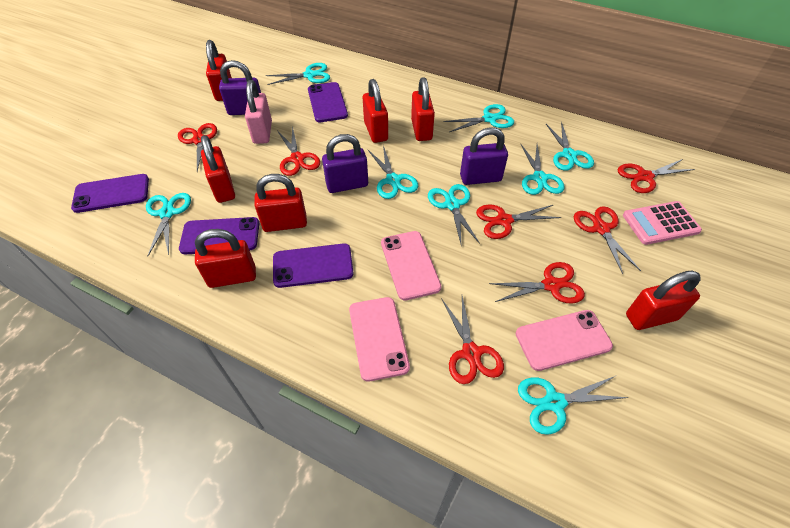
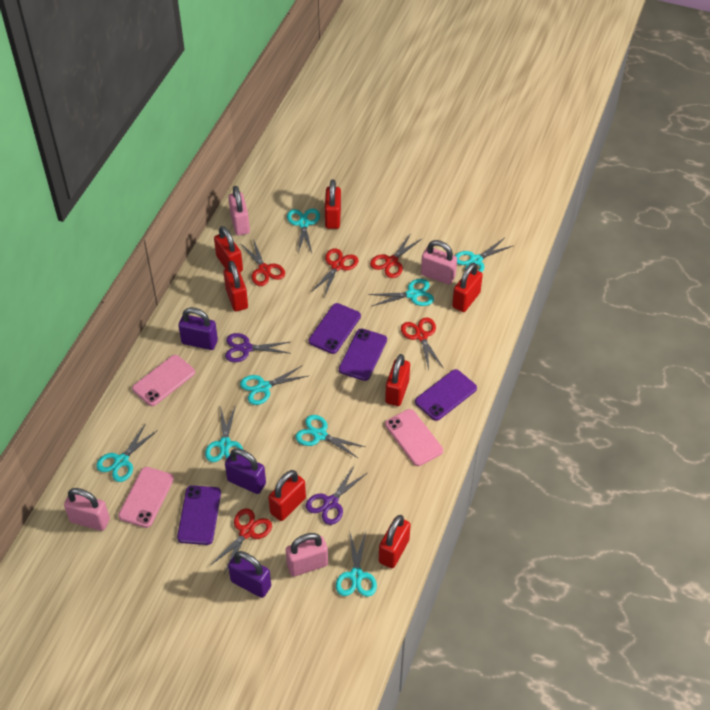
pink calculator: [623,201,702,245] = 1 -> none = 0
pink padlock: [245,80,272,144] = 1 -> [64,488,110,531] [228,186,250,235] [286,533,328,577] [421,240,457,285] = 4
purple scissors: none = 0 -> [225,333,291,362] [306,465,367,525] = 2
red scissors: [178,123,217,171] [277,126,320,176] [441,296,504,384] [476,205,561,239] [489,262,585,304] [574,206,641,274] [618,159,695,193] = 7 -> [210,508,272,574] [240,239,285,286] [311,248,359,297] [370,233,422,278] [401,318,444,370] = 5

